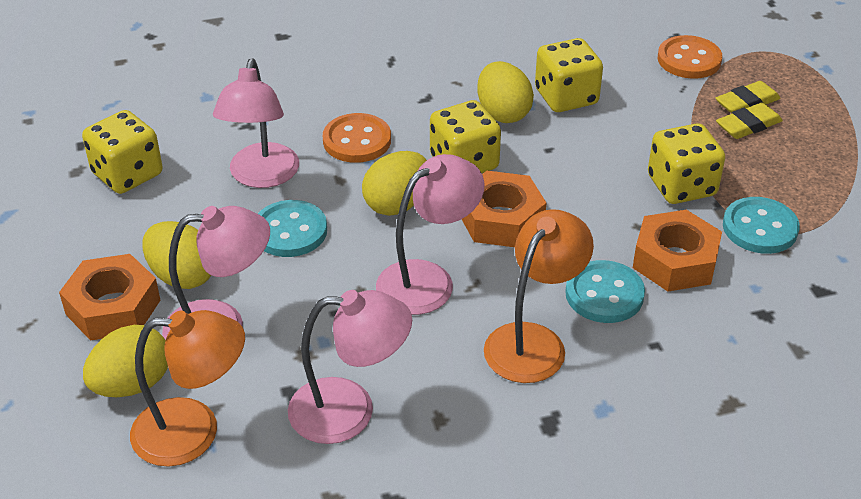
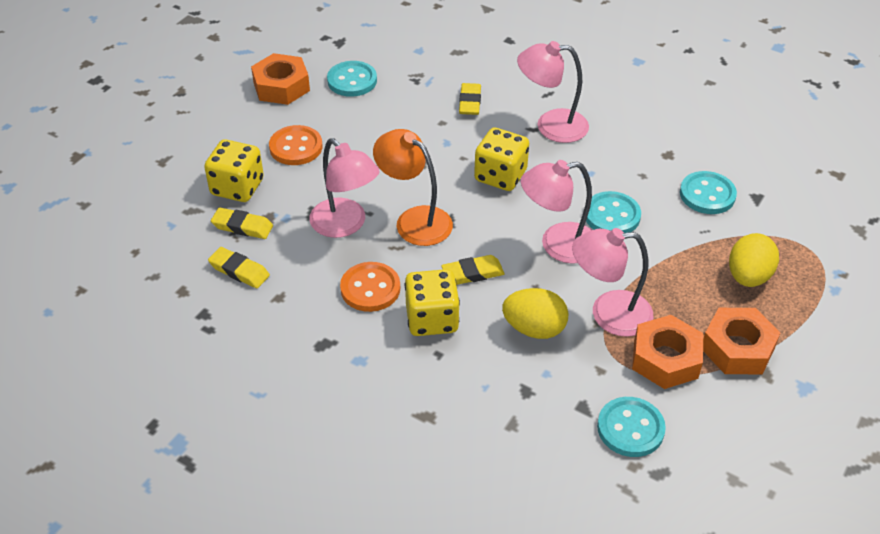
orange lamp: [130,310,245,467] [484,209,594,383] = 2 -> [373,129,453,246] = 1
turquoise button: [258,200,327,257] [565,260,645,323] [723,197,800,254] = 3 -> [327,61,377,97] [586,191,641,233] [597,397,666,457] [680,171,737,214] = 4
yellow dice: [82,110,163,194] [430,100,501,173] [535,38,603,112] [648,123,725,204] = 4 -> [204,139,264,202] [405,269,460,336] [474,128,529,191] = 3
yellow egg: [83,325,168,397] [142,221,211,289] [362,151,427,216] [477,61,534,123] = 4 -> [502,288,569,339] [729,233,779,287] = 2
yellow eraser: [716,81,781,114] [716,103,783,139] = 2 -> [208,247,270,288] [211,207,273,239] [441,255,505,285] [459,83,481,115] = 4

